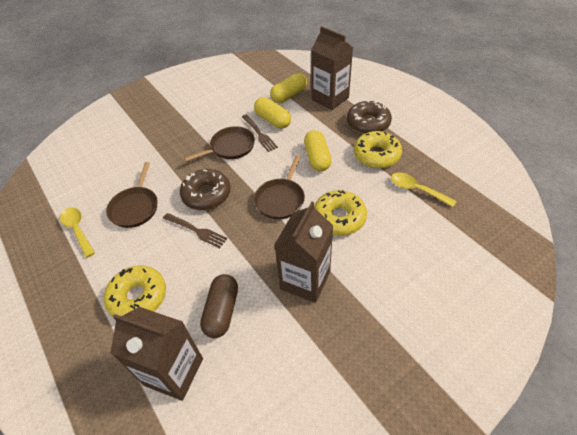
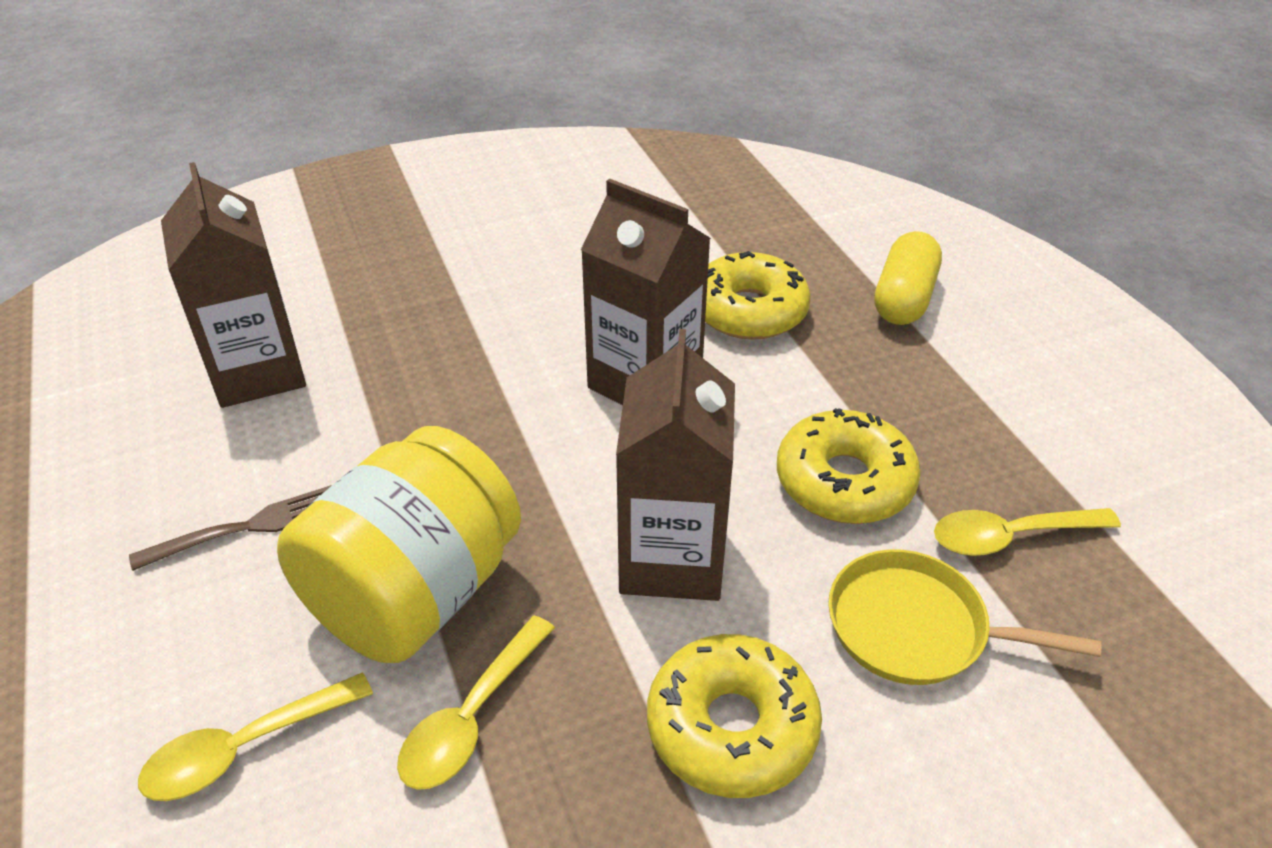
brown capsule: [200,274,238,338] = 1 -> none = 0
brown donut: [180,169,231,210] [347,101,392,134] = 2 -> none = 0
brown fork: [163,213,227,248] [242,114,278,152] = 2 -> [129,485,332,571] = 1
brown pan: [106,162,157,228] [184,126,255,162] [254,156,305,219] = 3 -> none = 0
yellow capsule: [254,97,291,129] [270,73,307,103] [304,130,332,171] = 3 -> [874,231,942,325] = 1
yellow jar: none = 0 -> [277,426,521,663] = 1
yellow pan: none = 0 -> [828,549,1101,685] = 1
yellow spoon: [60,207,95,258] [391,172,456,207] = 2 -> [138,673,373,801] [397,615,555,790] [934,508,1121,556] = 3

